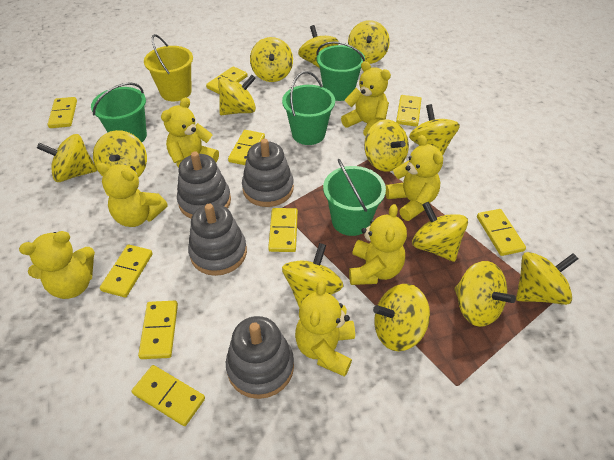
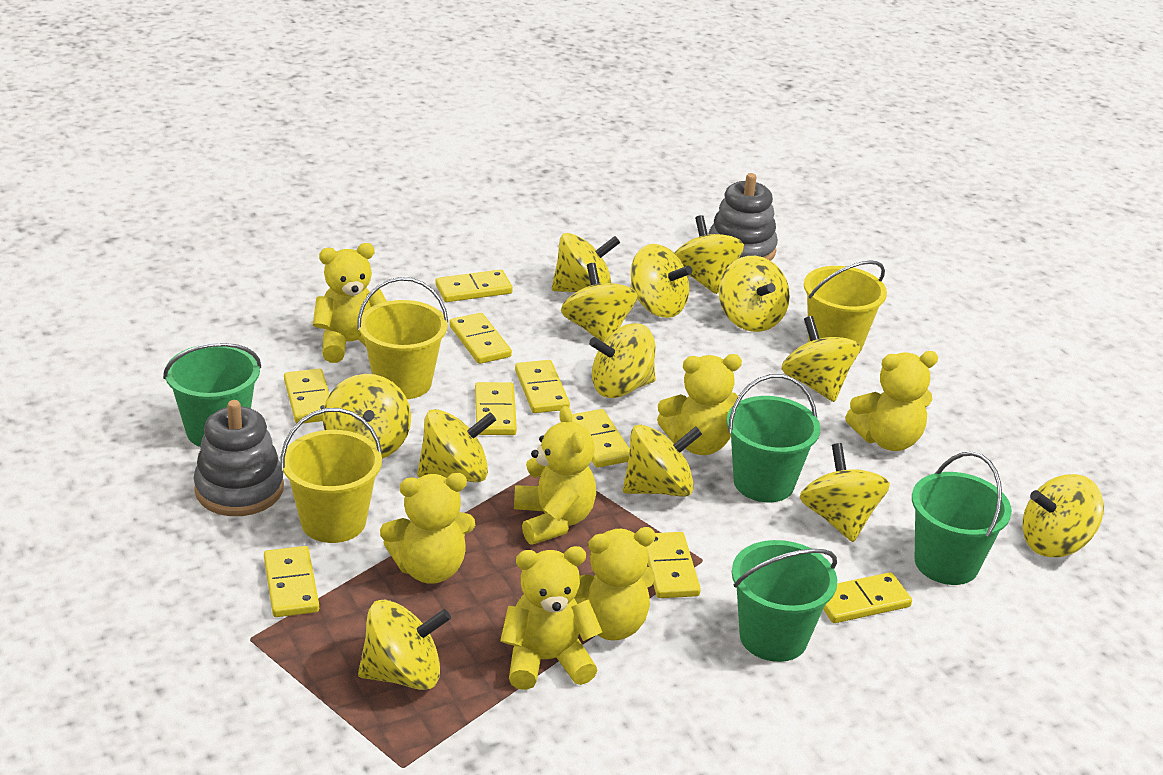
grey stacking toy: [177,151,231,219] [188,204,247,276] [226,316,294,399] [242,139,294,207] = 4 -> [194,400,284,516] [708,173,778,261] = 2
yellow bucket: [144,34,193,101] = 1 -> [281,408,382,543] [357,277,448,399] [804,260,887,354] = 3

